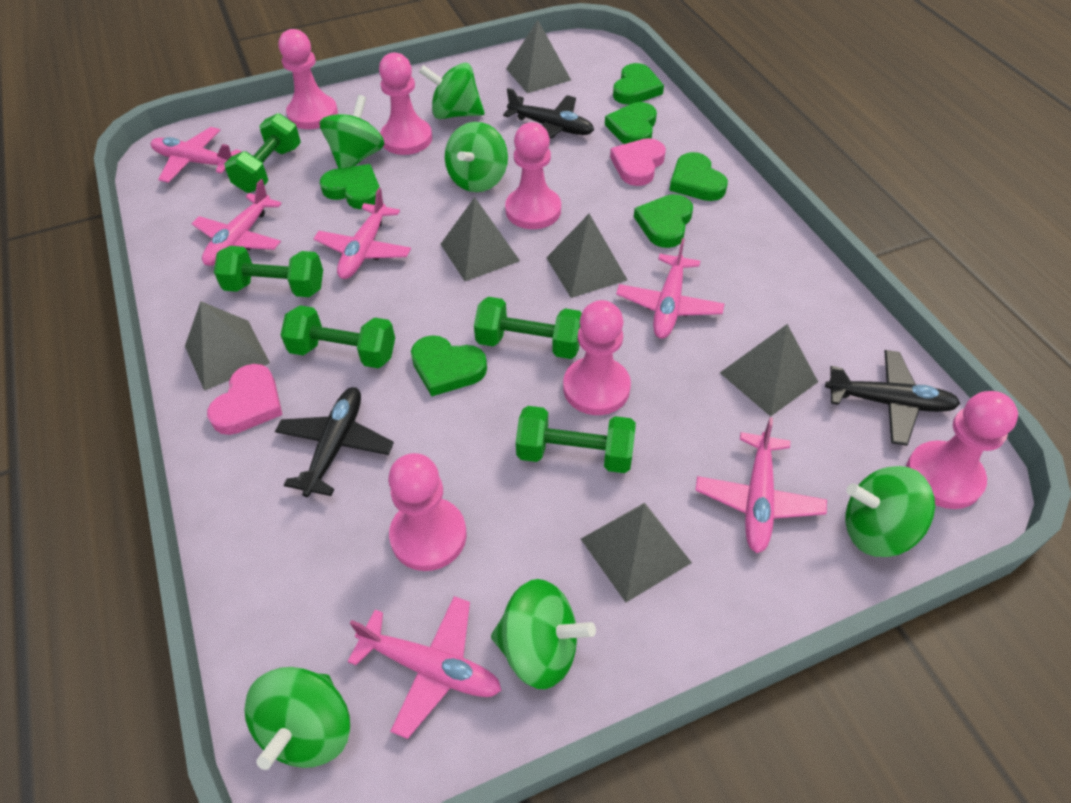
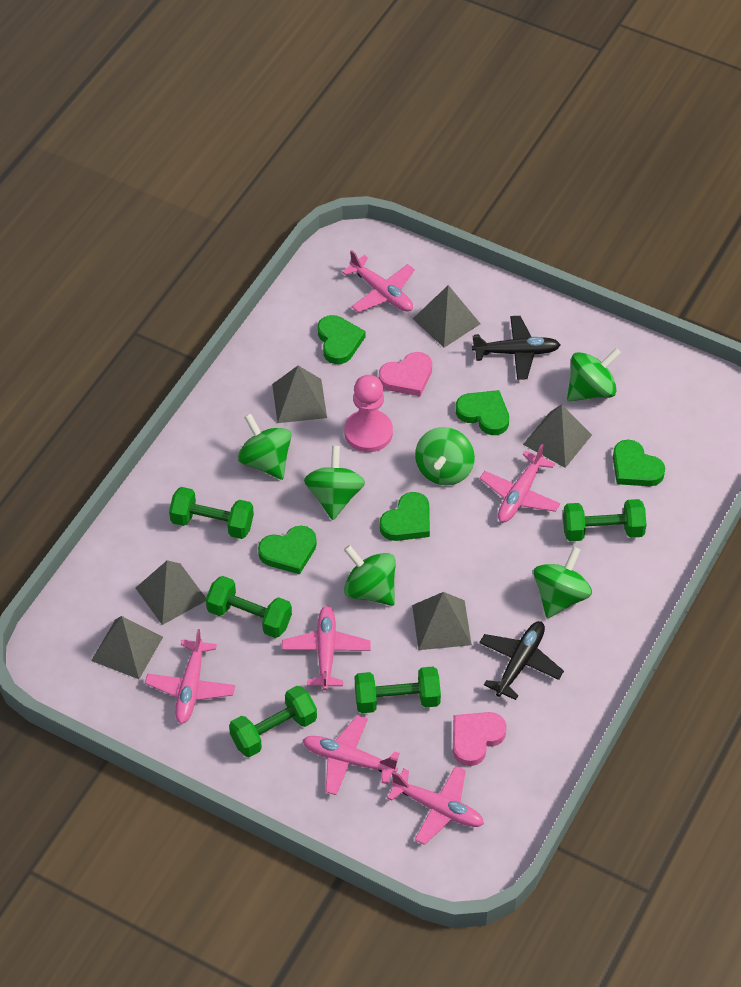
black plane: [275,387,394,497] [503,88,594,138] [825,350,961,446] = 3 -> [472,316,560,380] [479,621,564,700] = 2
green heart: [320,164,380,209] [411,335,487,396] [605,102,657,144] [613,63,664,105] [634,194,693,248] [669,152,728,201] = 6 -> [258,526,317,575] [318,315,365,364] [380,492,430,541] [456,390,509,435] [613,440,665,486] = 5
pink pawn: [279,29,338,129] [379,53,432,155] [388,453,466,571] [505,122,561,229] [563,300,631,415] [906,391,1018,509] = 6 -> [344,375,393,452] = 1

